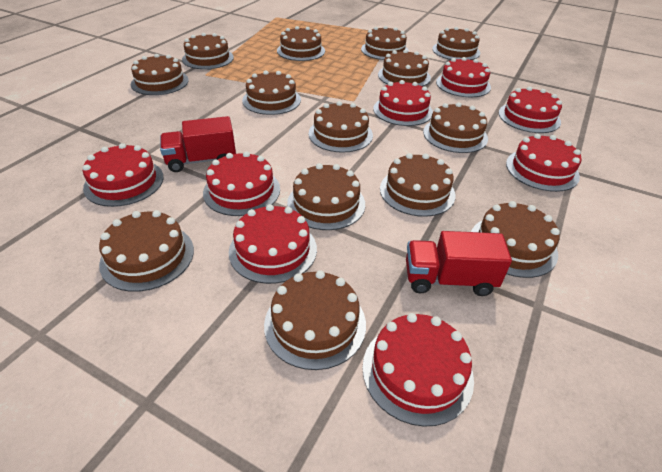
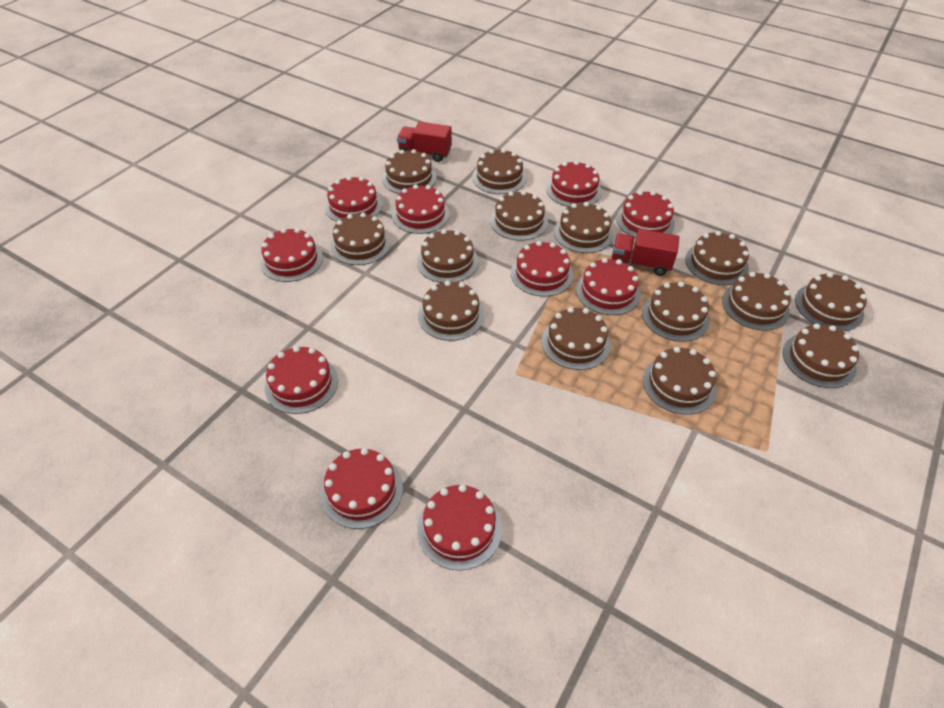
red cake: [83,143,164,207] [203,151,280,216] [229,204,317,284] [362,313,474,427] [373,80,433,126] [436,57,491,97] [499,87,562,133] [506,134,582,192] = 8 -> [260,228,323,282] [264,346,338,414] [321,448,403,529] [325,176,382,222] [392,184,450,234] [417,484,502,570] [511,241,574,296] [546,161,602,207] [576,258,641,315] [616,191,675,238] = 10

